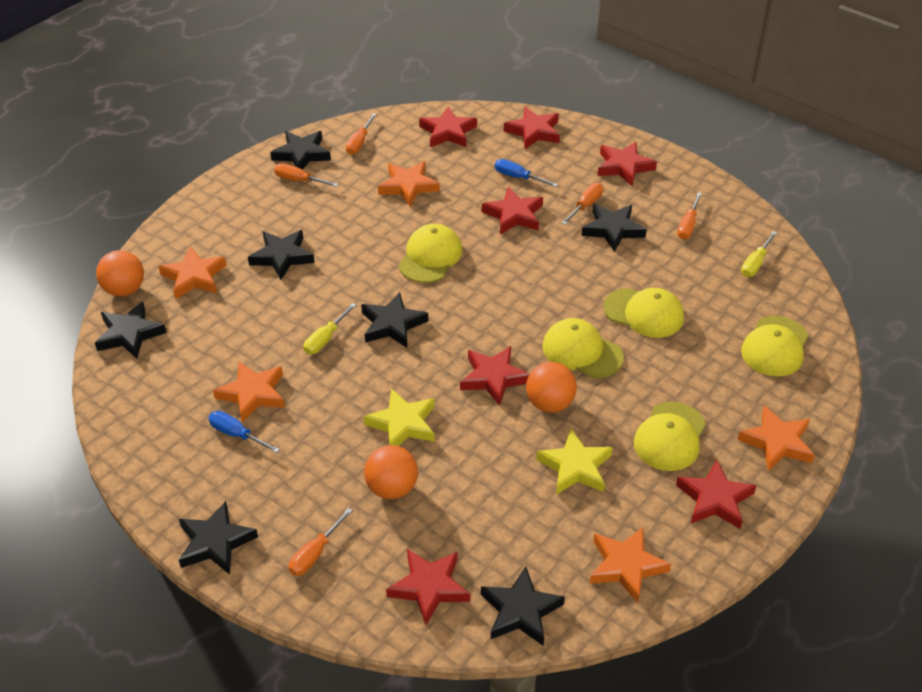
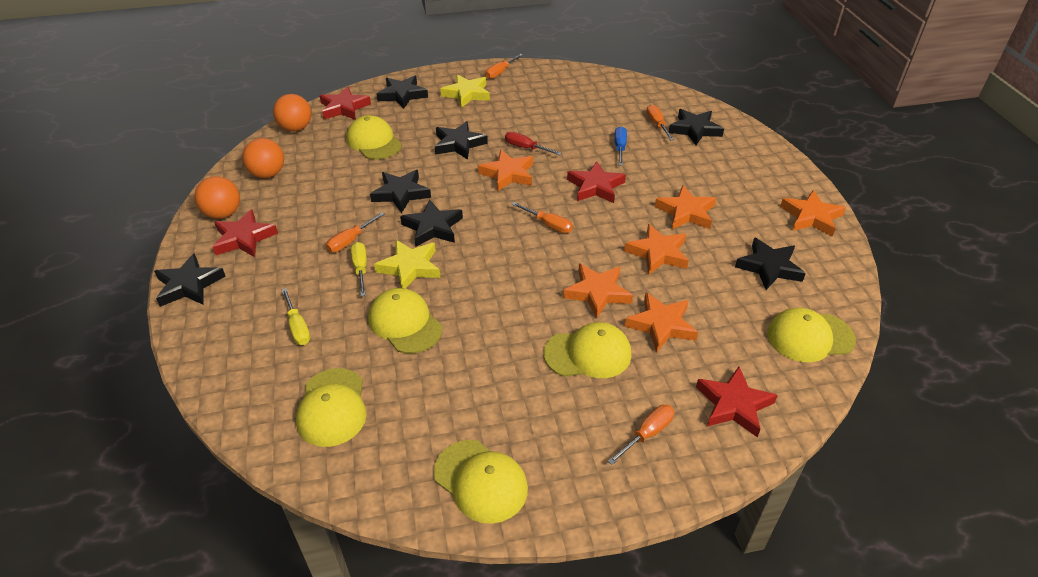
blue screwdriver: [208,411,280,453] [495,159,558,187] = 2 -> [614,126,627,166] = 1
orange star: [159,246,227,299] [213,362,285,423] [378,161,440,207] [590,527,671,603] [738,405,815,471] = 5 -> [478,150,533,191] [563,264,633,319] [624,224,689,275] [625,292,698,353] [655,185,716,229] [780,190,846,237] = 6
red screwdriver: none = 0 -> [505,132,562,155] = 1
red star: [386,549,470,625] [419,107,477,147] [460,346,530,406] [482,187,543,234] [504,107,560,149] [597,142,657,186] [676,460,757,529] = 7 -> [213,209,278,257] [319,86,371,120] [567,161,626,203] [696,366,778,437] = 4
yellow cap: [398,224,462,283] [542,318,624,378] [603,288,684,338] [634,402,706,471] [741,316,809,377] = 5 -> [296,368,367,447] [346,115,402,159] [368,288,442,353] [434,440,528,524] [543,322,631,378] [767,308,856,362] = 6

